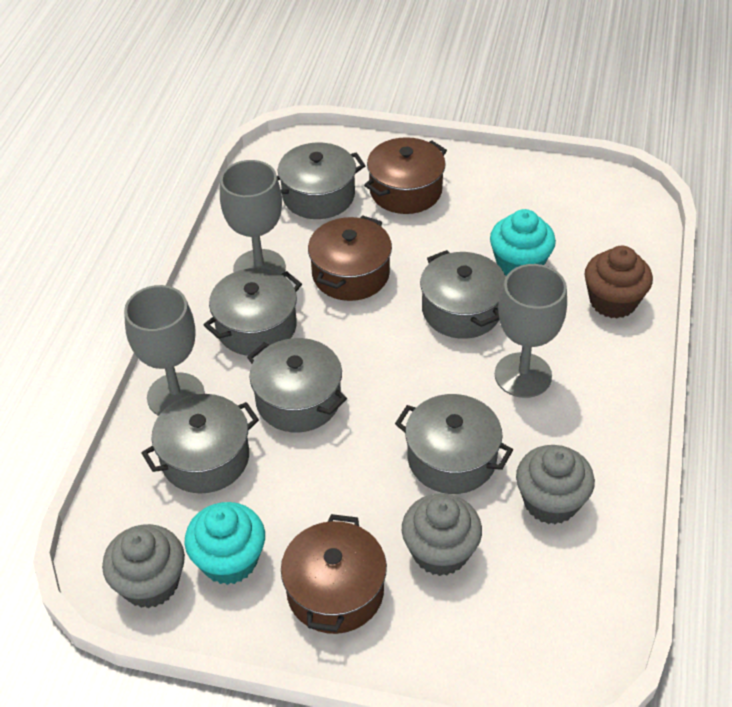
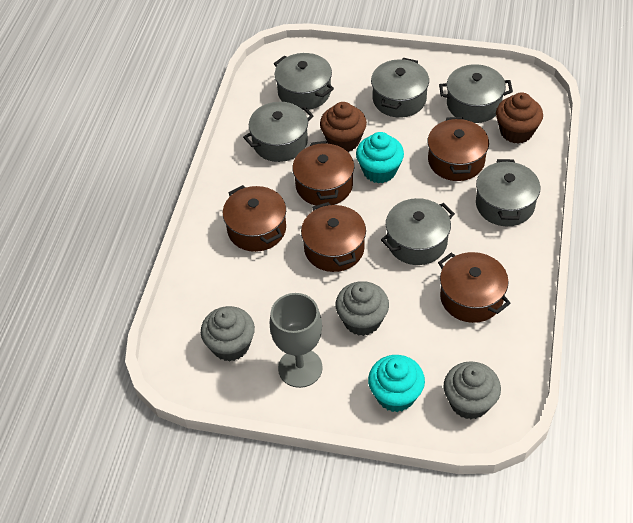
brown cupcake: [585,246,653,319] = 1 -> [320,102,367,152] [496,92,543,144] = 2
brown pot: [281,514,387,634] [308,215,392,301] [364,137,447,214] = 3 -> [223,185,286,252] [292,141,354,206] [301,202,366,272] [428,117,489,181] [438,252,511,323] = 5
grey goblet: [124,285,205,416] [220,160,286,274] [495,264,567,398] = 3 -> [270,293,323,388] = 1

